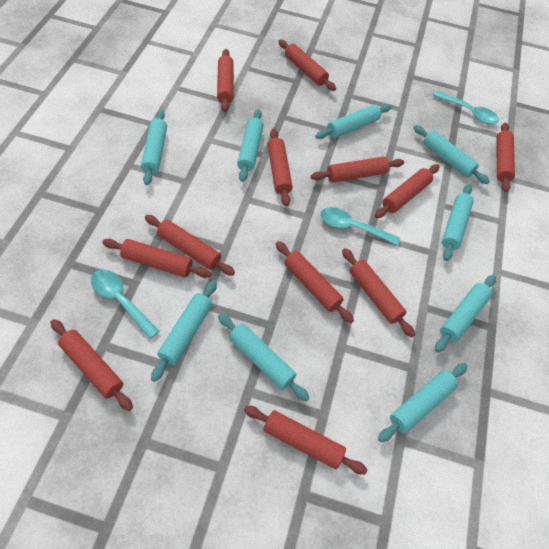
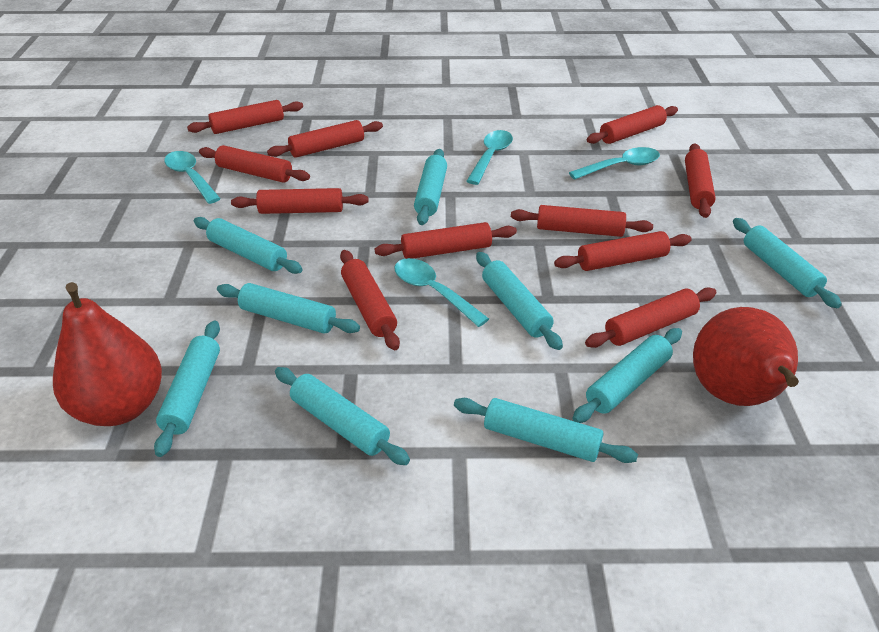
red pear: none = 0 -> [53,282,162,426] [693,307,799,406] = 2
red rolling pin: [51,319,133,411] [102,239,211,278] [145,215,235,276] [217,49,233,112] [244,406,368,474] [268,129,293,206] [276,241,354,323] [278,39,336,91] [311,156,404,183] [342,248,415,338] [375,164,440,218] [497,123,515,192] = 12 -> [187,100,303,134] [199,145,310,183] [231,188,368,214] [267,120,383,158] [340,250,400,350] [375,222,517,259] [511,205,653,237] [554,231,692,271] [585,288,717,348] [587,105,678,144] [685,143,716,218] = 11
turquoise spoon: [91,269,159,339] [320,207,400,246] [433,91,499,124] = 3 -> [164,151,221,204] [394,258,489,327] [467,130,513,185] [569,147,660,180] = 4

